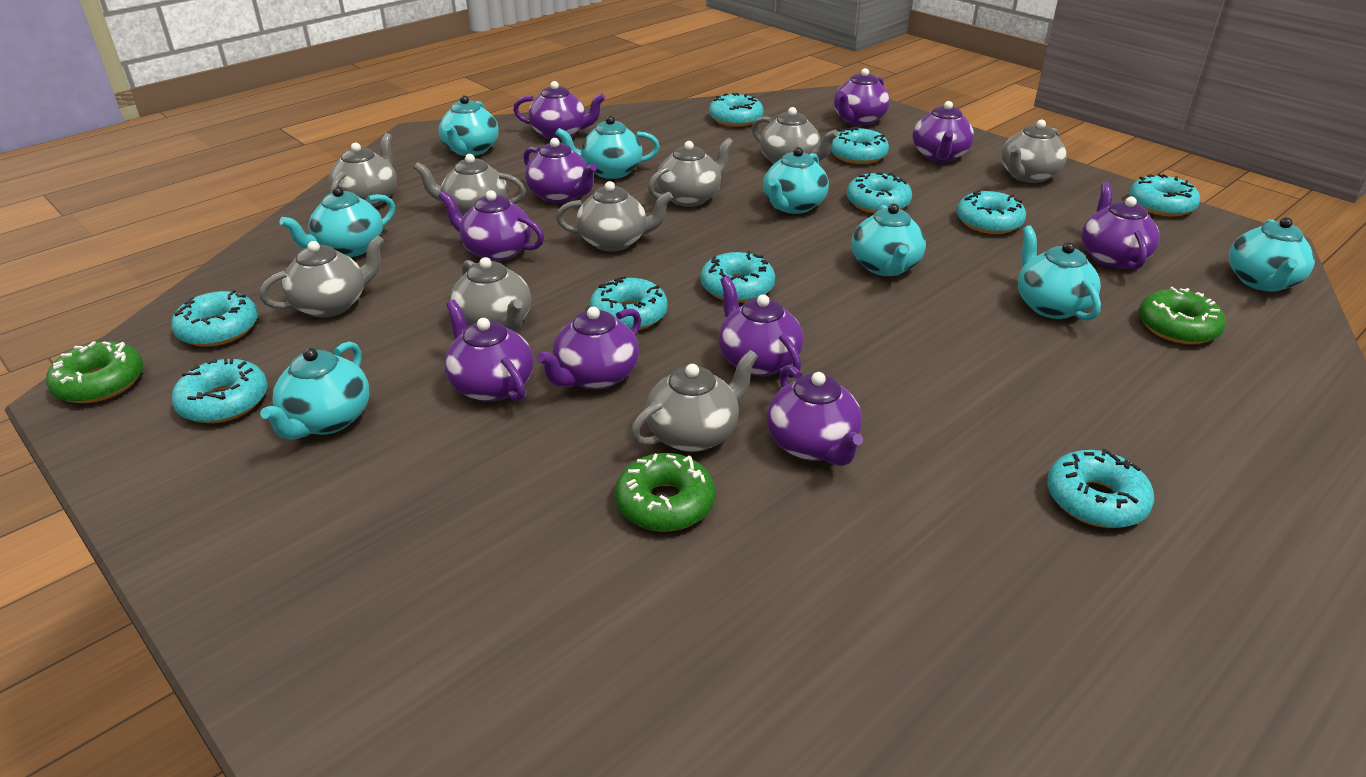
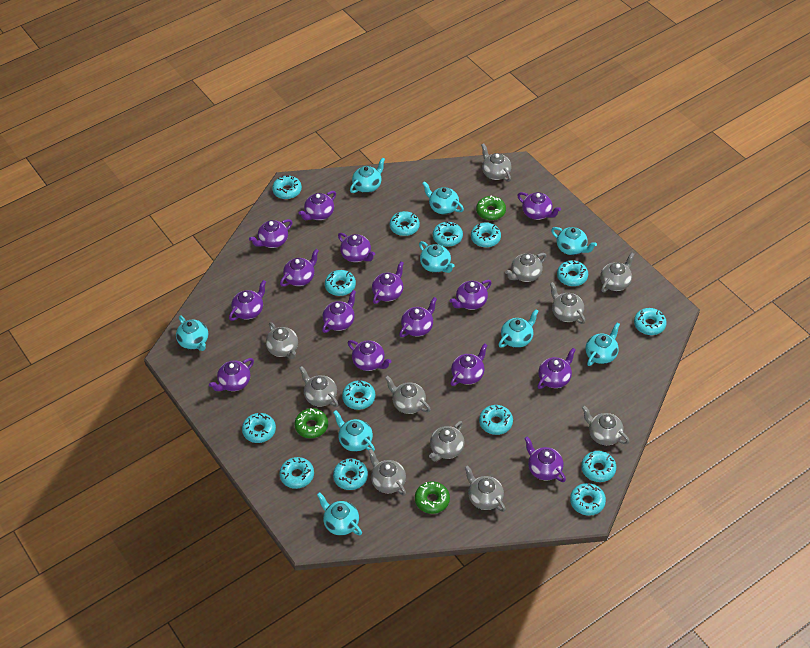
grey teapot: [259,235,385,317] [329,133,397,207] [413,154,526,217] [450,257,531,332] [556,181,673,252] [631,350,758,452] [648,138,733,207] [752,107,838,164] [1001,120,1067,183] = 9 -> [266,322,298,359] [299,366,338,407] [368,449,406,496] [385,375,431,414] [429,421,465,462] [464,465,506,512] [481,144,511,181] [505,253,546,282] [550,282,585,324] [582,405,629,445] [600,252,634,292] = 11
purple teapot: [438,190,544,262] [444,300,533,402] [513,81,605,140] [523,138,597,203] [536,307,641,390] [719,276,804,378] [767,365,863,466] [834,68,890,126] [913,101,974,162] [1082,182,1160,270] = 10 -> [209,358,254,391] [229,280,266,321] [249,219,293,248] [280,249,319,287] [299,191,336,220] [322,290,356,333] [338,233,375,262] [348,340,391,371] [372,261,404,304] [399,297,437,337] [450,280,492,310] [450,343,488,386] [517,192,561,220] [524,436,566,482] [537,348,576,389] = 15
turquoise donut: [171,290,258,347] [171,358,267,423] [590,276,667,330] [701,251,775,303] [709,93,763,127] [831,127,889,164] [847,172,912,213] [957,190,1026,234] [1047,449,1154,528] [1129,174,1200,216] = 10 -> [242,413,276,443] [272,175,302,199] [279,457,314,489] [325,270,356,296] [333,459,368,490] [342,380,375,410] [390,211,420,236] [433,221,463,247] [471,223,501,247] [479,405,513,435] [557,260,588,286] [570,483,606,516] [581,451,616,482] [634,308,667,335] = 14
turquoise teapot: [260,342,369,440] [279,187,395,257] [439,95,499,156] [555,116,660,179] [763,147,829,214] [852,203,926,276] [1018,225,1101,321] [1229,217,1315,292] = 8 -> [176,315,208,351] [317,492,362,536] [333,410,375,452] [350,157,385,193] [419,241,455,273] [422,181,464,214] [498,309,539,348] [551,227,597,255] [585,323,620,366] = 9

